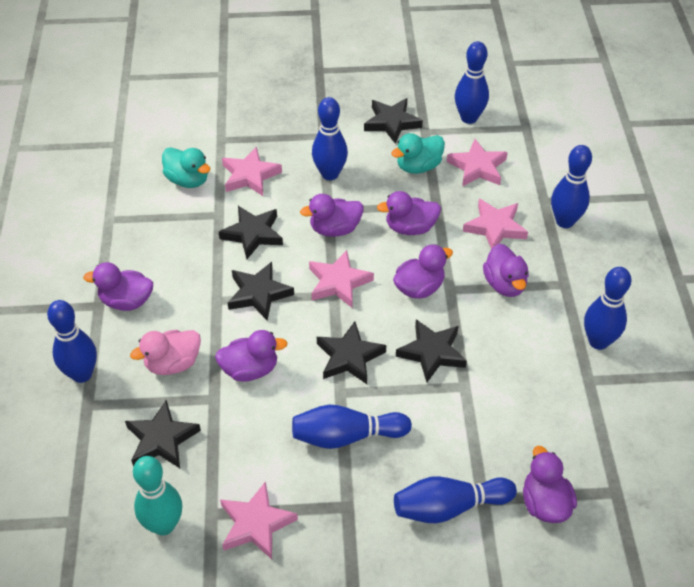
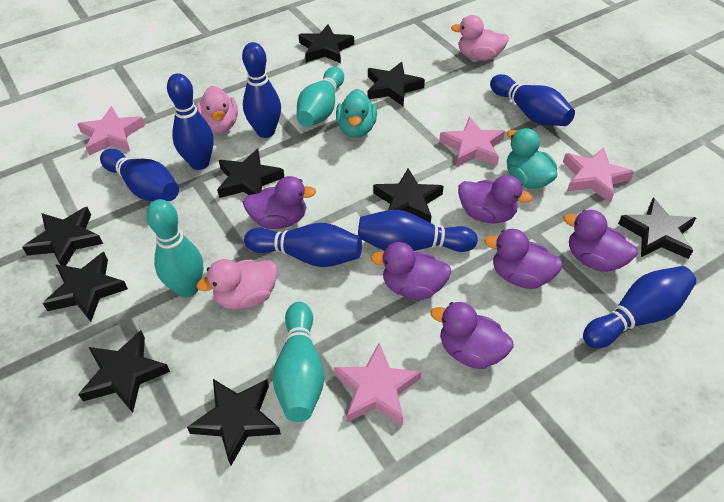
black star: [125,400,201,468] [219,206,283,259] [228,262,294,321] [317,322,386,384] [364,98,423,144] [396,319,467,382] = 6 -> [22,207,103,266] [42,252,128,322] [78,330,170,413] [187,379,281,465] [217,149,284,198] [299,25,354,63] [367,62,425,106] [373,168,444,223] [618,198,696,259] = 9
pink duck: [130,330,201,375] = 1 -> [196,86,238,133] [197,259,278,310] [451,15,509,61] = 3
pink star: [220,481,298,559] [222,147,282,196] [309,250,374,307] [447,139,508,187] [463,199,528,249] = 5 -> [77,106,145,156] [334,343,421,425] [439,117,505,167] [563,147,634,203] = 4
purple duck: [83,262,153,311] [215,330,287,382] [300,194,363,237] [377,191,441,235] [393,244,453,299] [483,244,529,297] [523,446,577,523] = 7 -> [243,176,316,229] [371,242,452,300] [430,302,513,369] [458,175,532,223] [484,229,563,289] [564,210,638,272] = 6
turquoise bowling pin: [133,456,182,535] = 1 -> [146,199,203,297] [272,302,325,422] [297,67,344,127] = 3

